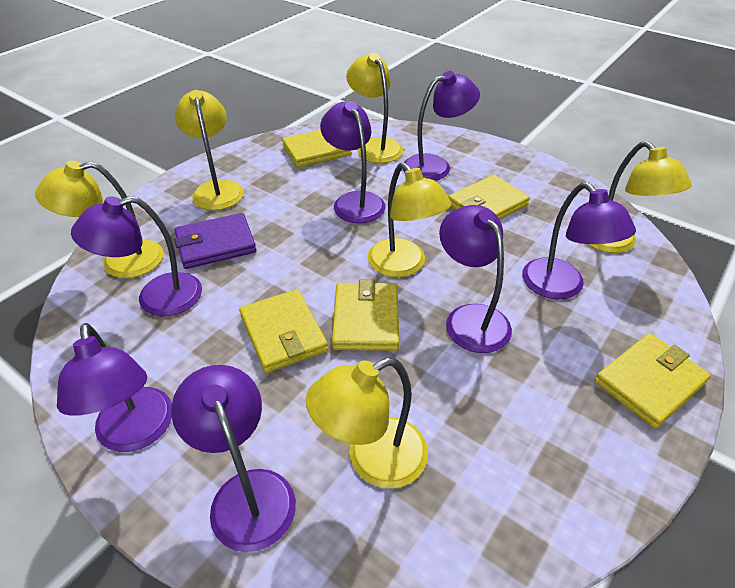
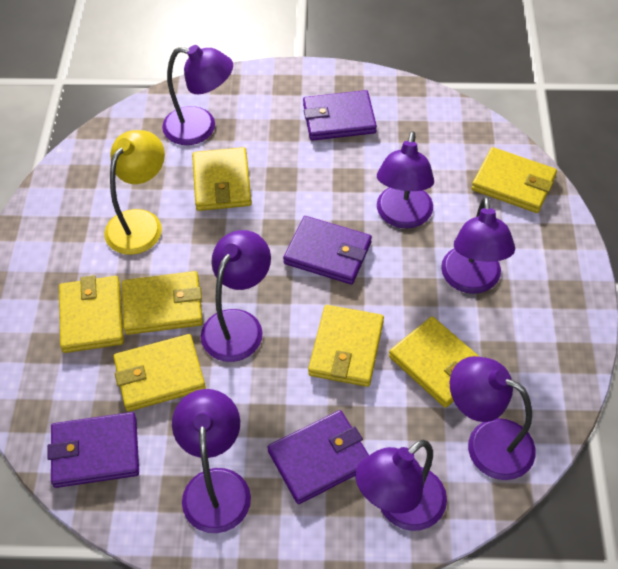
purple wallet: [174,213,256,269] = 1 -> [48,412,139,488] [268,410,369,504] [283,216,372,284] [303,90,377,141] = 4
yellow lamp: [35,161,163,278] [175,90,244,210] [305,358,428,489] [346,53,403,163] [367,162,451,277] [588,141,692,253] = 6 -> [104,130,165,255] = 1
yellow wallet: [239,289,328,373] [282,130,352,168] [332,279,399,351] [448,175,530,220] [594,333,711,429] = 5 -> [59,275,124,353] [113,334,206,411] [122,271,203,335] [192,147,252,211] [308,305,384,387] [389,316,480,408] [472,147,557,213] = 7

